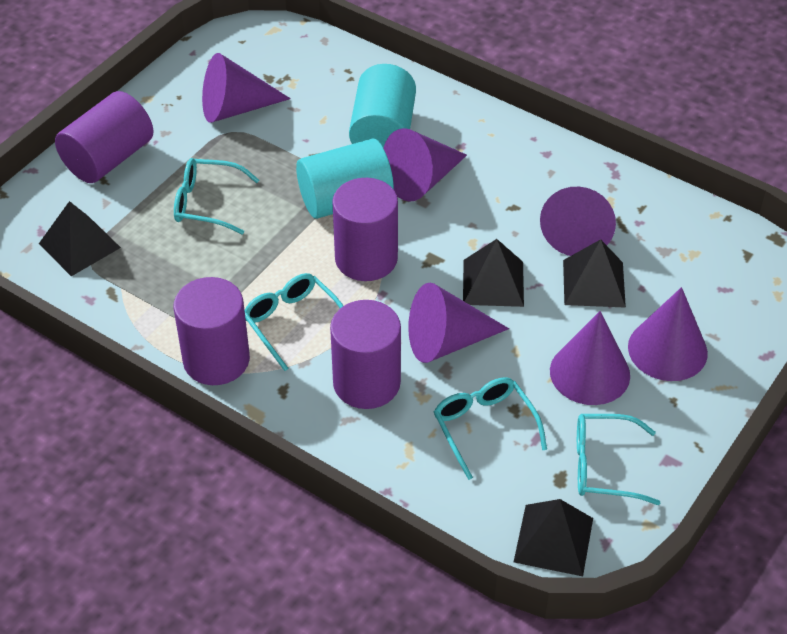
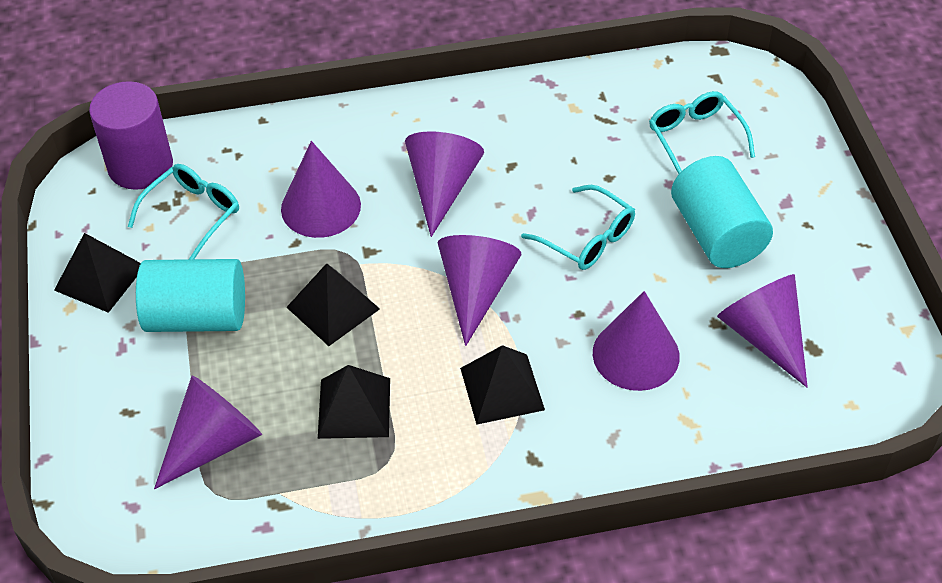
purple cylinder: [55,91,154,183] [173,277,250,385] [330,300,401,409] [332,178,398,281] = 4 -> [89,81,173,190] = 1
turquoise glasses: [174,158,259,234] [245,273,343,371] [434,377,547,480] [577,414,660,505] = 4 -> [128,164,239,259] [521,185,635,270] [649,91,755,174] = 3

